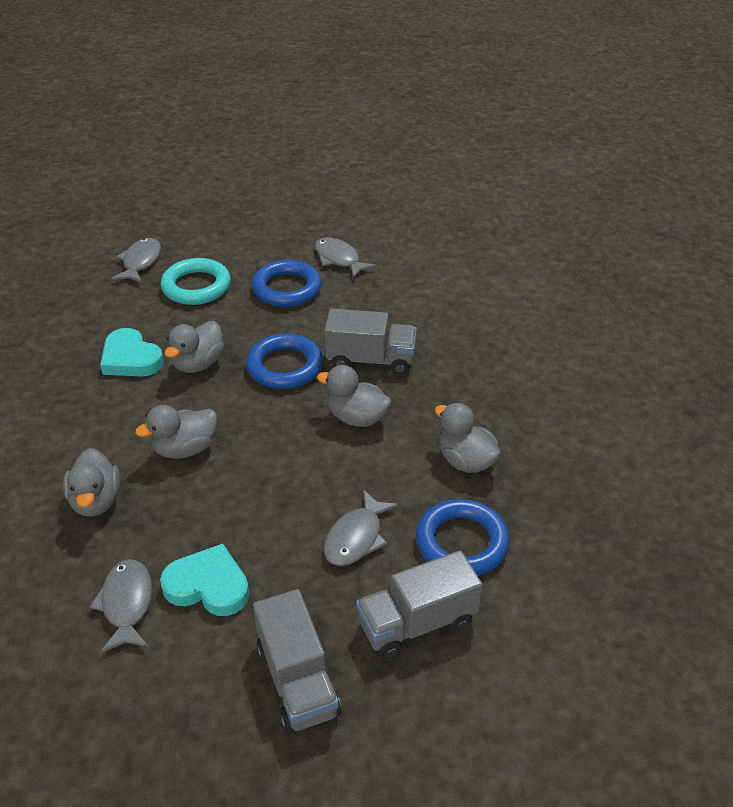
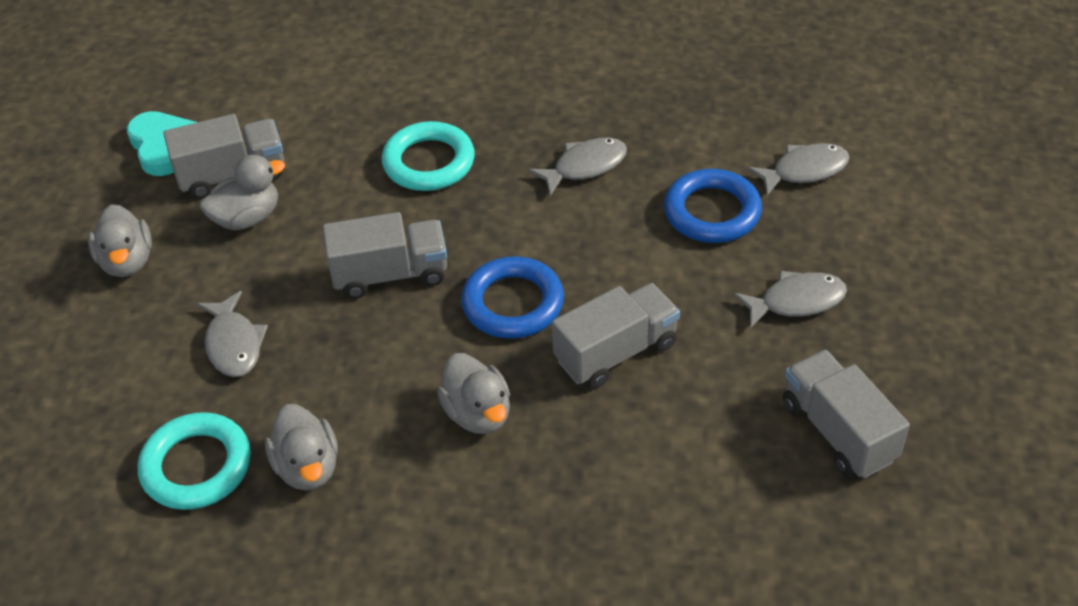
blue ring: [246,334,323,389] [252,260,322,307] [416,499,510,576] = 3 -> [461,257,564,339] [664,169,762,243] = 2
grey duck: [63,448,121,517] [135,405,217,459] [164,321,224,373] [317,365,391,427] [435,403,500,473] = 5 -> [88,204,152,277] [200,155,285,230] [265,404,338,491] [437,353,510,434] = 4
grey truck: [253,589,341,733] [324,309,417,374] [356,550,483,659] = 3 -> [163,114,284,199] [323,212,447,299] [552,283,680,389] [783,350,910,478] = 4
turquoise heart: [100,328,164,377] [160,544,249,616] = 2 -> [127,111,197,176] = 1
turquoise ring: [161,258,231,305] = 1 -> [138,412,251,510] [382,121,475,191] = 2

